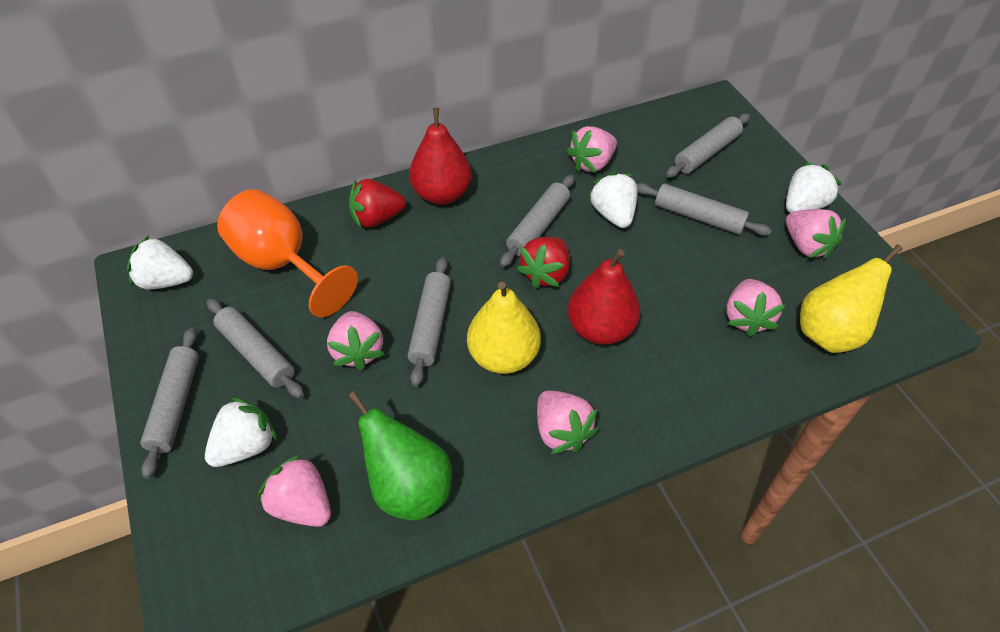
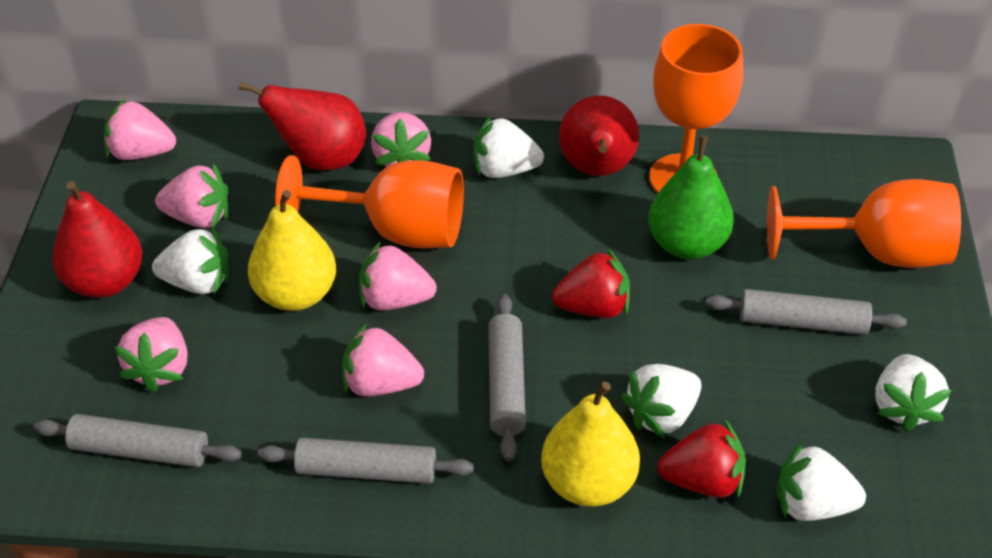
grey rolling pin: [140,327,199,479] [207,298,304,398] [408,257,451,387] [500,174,575,267] [636,183,772,236] [666,113,750,178] = 6 -> [34,414,242,467] [258,438,474,484] [488,294,526,462] [705,289,907,335] = 4
orange goblet: [217,189,358,318] = 1 -> [275,155,464,248] [649,24,743,193] [767,179,961,268] = 3
red pear: [409,108,472,205] [568,249,640,345] = 2 -> [52,181,142,298] [238,82,366,171] [559,95,639,176] = 3
white strawberry: [127,236,193,290] [205,397,277,467] [588,171,638,228] [786,162,842,213] = 4 -> [152,227,229,294] [473,116,544,178] [621,364,702,438] [776,441,866,521] [875,354,952,432] = 5

